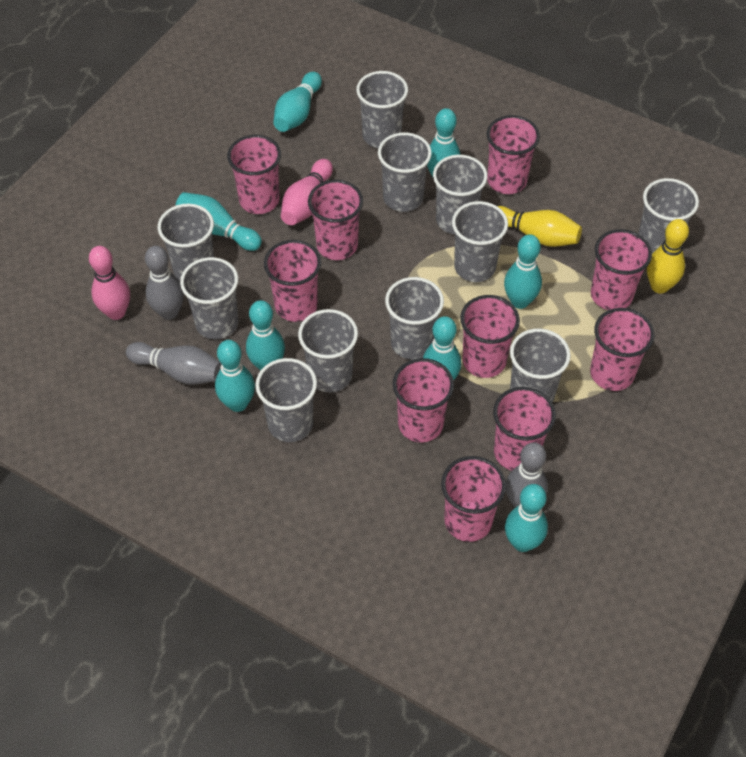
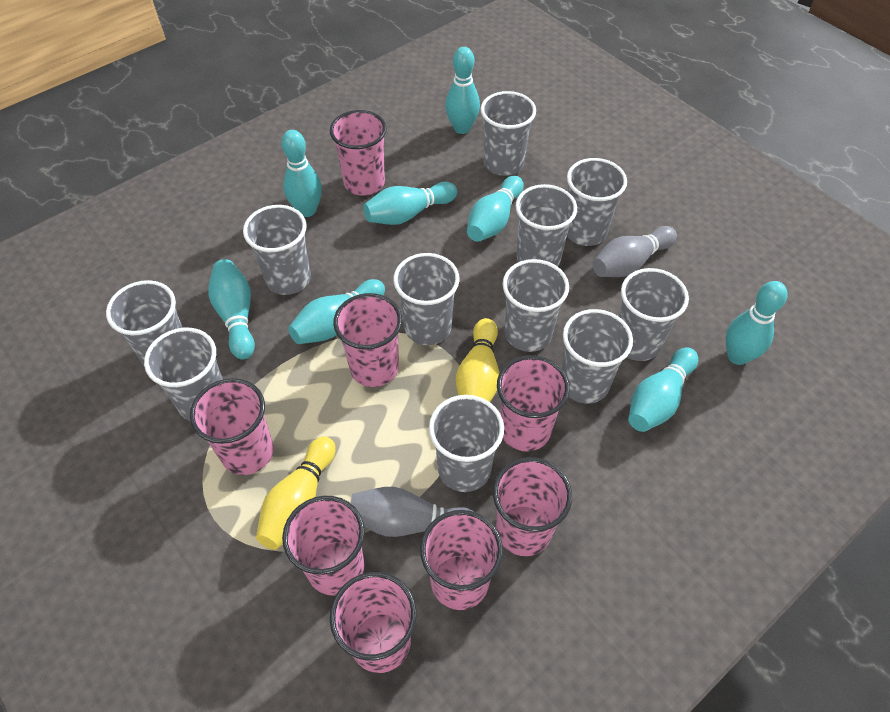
grey bowling pin: [126,342,221,385] [145,246,184,320] [506,442,548,507] = 3 -> [351,487,474,537] [592,226,677,277] = 2
pink bowling pin: [89,246,130,320] [281,159,333,225] = 2 -> none = 0
pink cup: [227,135,281,214] [264,240,321,322] [308,180,363,260] [393,358,454,442] [441,456,506,542] [460,295,520,378] [486,115,540,194] [493,387,556,470] [590,308,655,391] [591,229,652,310] = 10 -> [190,378,274,475] [282,496,365,596] [330,110,387,196] [330,572,417,673] [333,293,402,387] [420,510,503,610] [493,457,572,556] [497,355,570,451] = 8

